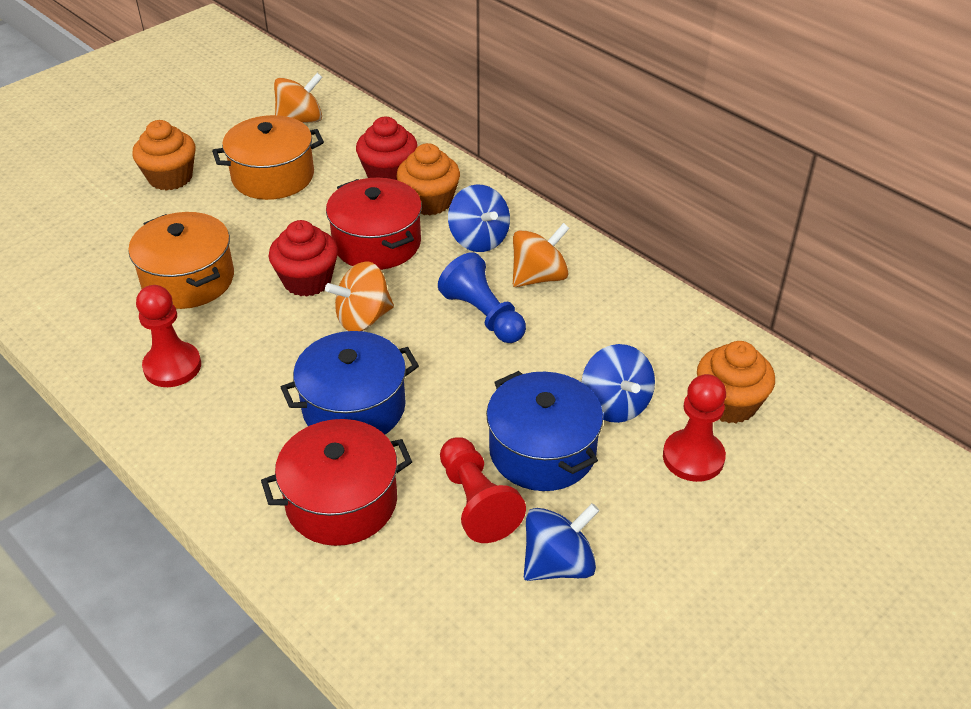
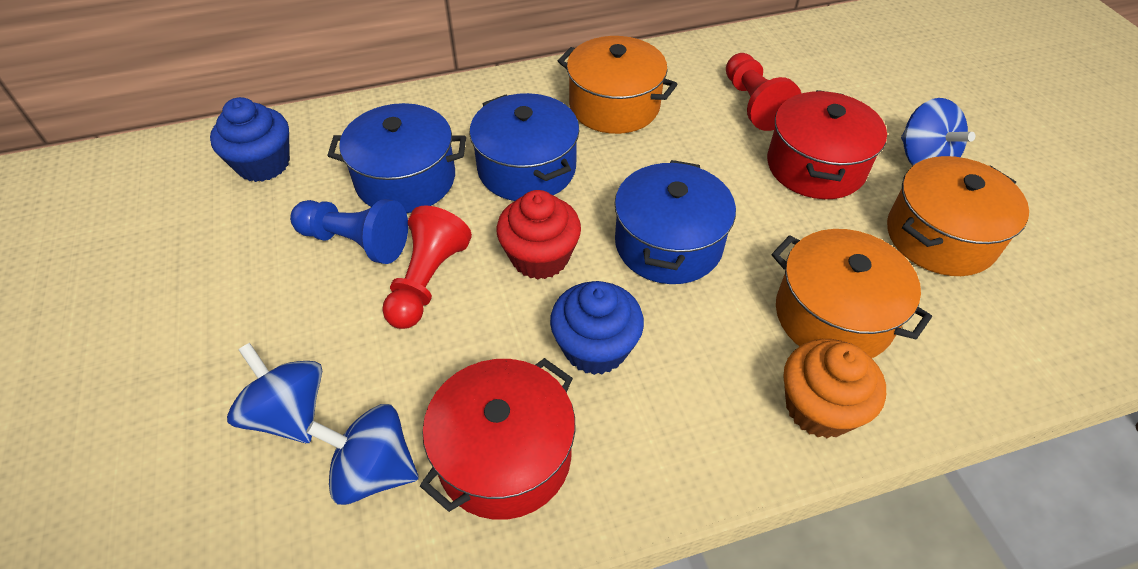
blue cupcake: none = 0 -> [210,97,290,182] [550,281,644,375] = 2
blue pot: [280,331,419,435] [486,371,603,491] = 2 -> [327,103,466,213] [469,93,579,201] [614,160,736,284] = 3
orange cupcake: [132,120,195,191] [397,143,460,215] [697,341,775,423] = 3 -> [784,339,886,438] = 1
orange pot: [128,212,234,309] [212,115,324,200] = 2 -> [558,36,678,134] [772,229,932,358] [887,156,1029,276] = 3
orange spinning top: [274,73,323,123] [325,261,394,331] [513,223,570,287] = 3 -> none = 0
red cupcake: [269,220,338,297] [356,117,418,181] = 2 -> [496,190,581,280] = 1
red pawn: [136,285,201,387] [440,437,526,543] [663,374,726,482] = 3 -> [382,205,472,329] [726,53,801,131] = 2

